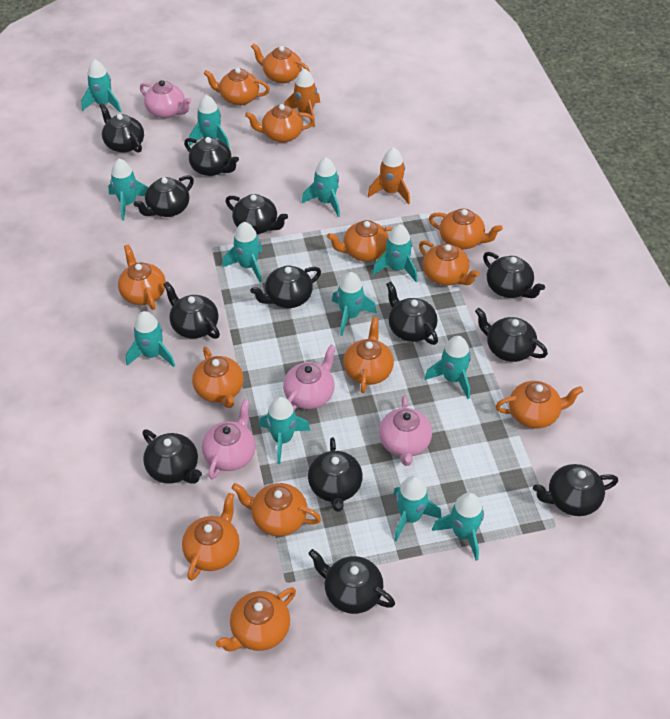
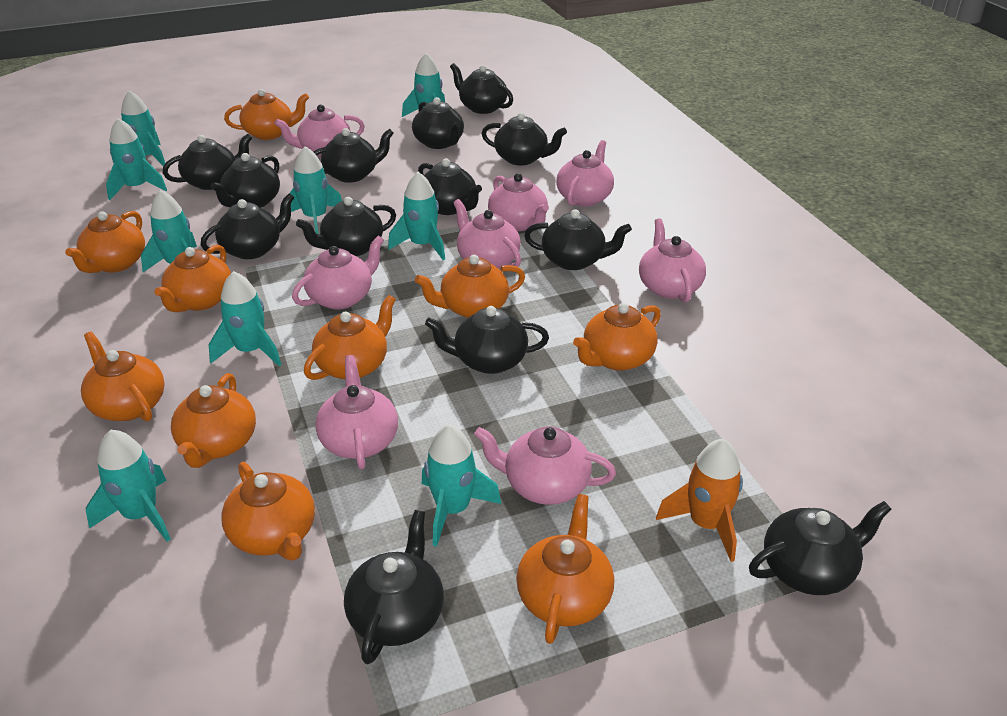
orange rocket: [284,69,320,127] [368,147,410,204] = 2 -> [656,439,743,562] = 1
orange teapot: [118,244,166,310] [182,493,240,581] [192,347,243,408] [204,68,270,106] [216,588,296,651] [232,483,321,536] [245,104,315,143] [251,43,310,84] [327,220,394,262] [343,317,394,393] [419,240,480,286] [429,209,503,249] [496,381,583,428] = 13 -> [65,211,145,273] [81,331,164,422] [154,245,231,312] [171,373,256,468] [221,462,315,561] [224,89,309,140] [304,295,396,380] [415,255,525,318] [516,494,614,644] [573,303,661,371] = 10
pink teapot: [140,80,192,118] [202,399,256,479] [283,345,336,410] [379,395,432,466] = 4 -> [274,105,365,157] [292,236,384,309] [315,355,398,469] [453,199,521,269] [474,426,616,505] [488,173,549,231] [556,140,614,206] [639,218,706,303] = 8
turquoise rocket: [81,59,122,113] [108,159,148,221] [126,311,175,367] [189,95,230,149] [222,222,263,283] [259,397,310,464] [302,157,340,217] [332,272,377,336] [372,224,417,282] [393,476,442,542] [424,336,471,399] [432,492,484,561] = 12 -> [86,430,171,542] [106,118,167,200] [121,90,165,166] [141,190,197,272] [209,271,281,366] [290,146,342,234] [388,172,445,260] [402,53,445,117] [422,424,501,546] = 9

